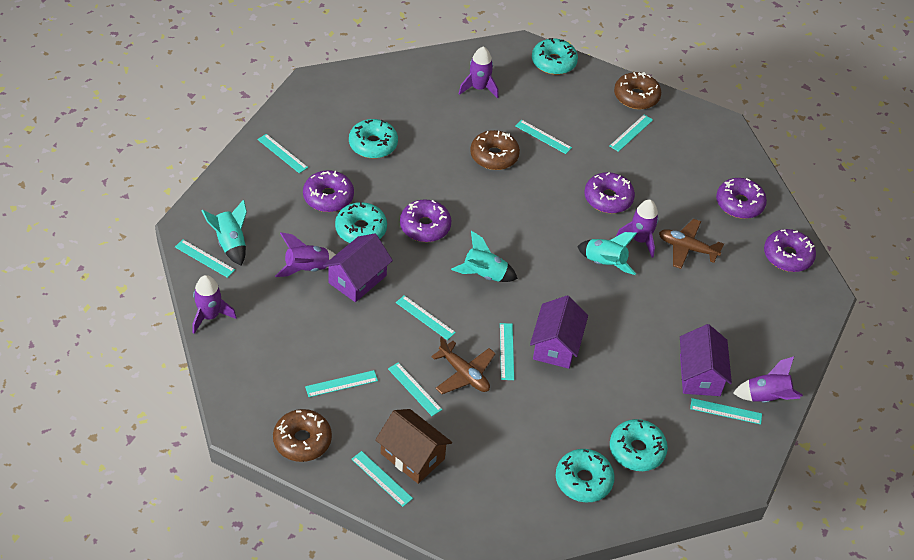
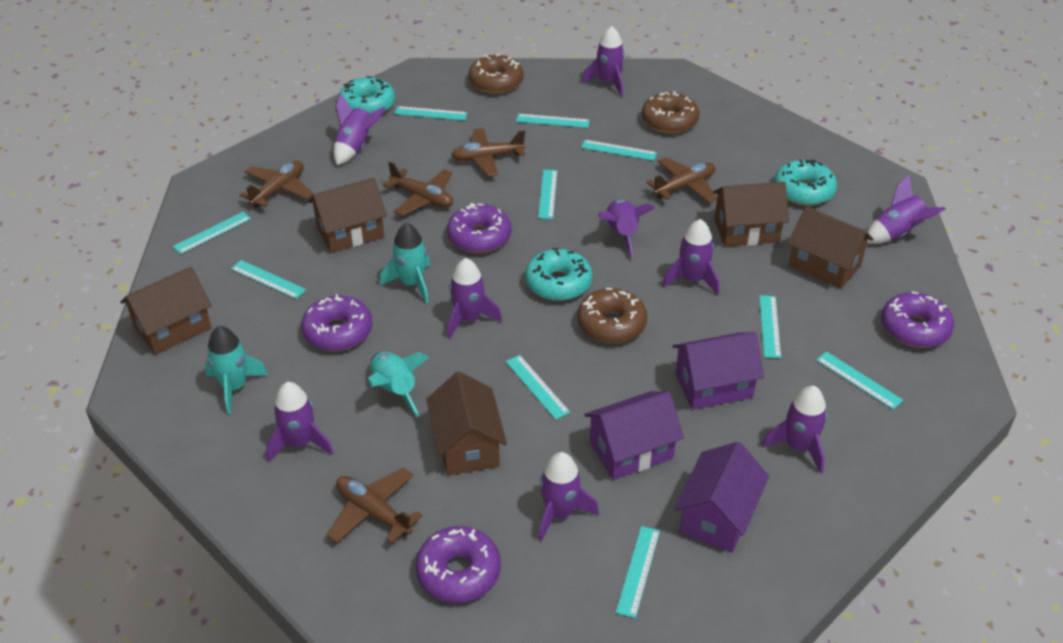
brown house: [375,409,452,484] = 1 -> [120,267,212,355] [308,178,387,253] [426,371,507,475] [713,182,789,247] [788,206,873,289] = 5
brown plane: [431,337,496,394] [659,219,724,269] = 2 -> [240,161,314,208] [327,468,422,544] [383,161,453,216] [451,128,526,177] [647,157,717,203] = 5
purple donut: [303,170,354,212] [400,199,451,242] [584,172,635,213] [716,178,767,219] [764,229,816,272] = 5 -> [301,294,372,351] [415,526,501,603] [447,203,511,253] [881,291,954,348] = 4
purple rocket: [192,275,237,334] [275,232,336,277] [459,46,499,98] [616,200,659,258] [733,356,803,403] = 5 -> [266,382,333,462] [334,93,386,165] [447,258,502,339] [538,452,599,542] [582,26,624,97] [599,199,655,257] [662,219,719,295] [762,386,827,474] [867,174,946,244] = 9
turquoise donut: [335,202,387,243] [349,119,398,158] [532,38,578,75] [556,449,615,502] [610,419,668,471] = 5 -> [338,76,395,114] [525,248,592,301] [774,159,837,206] = 3

